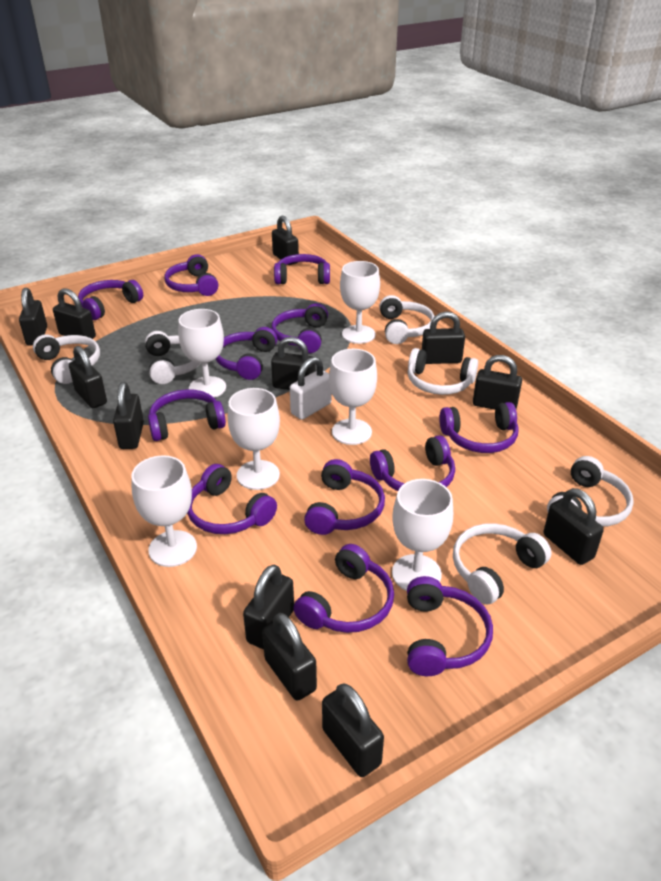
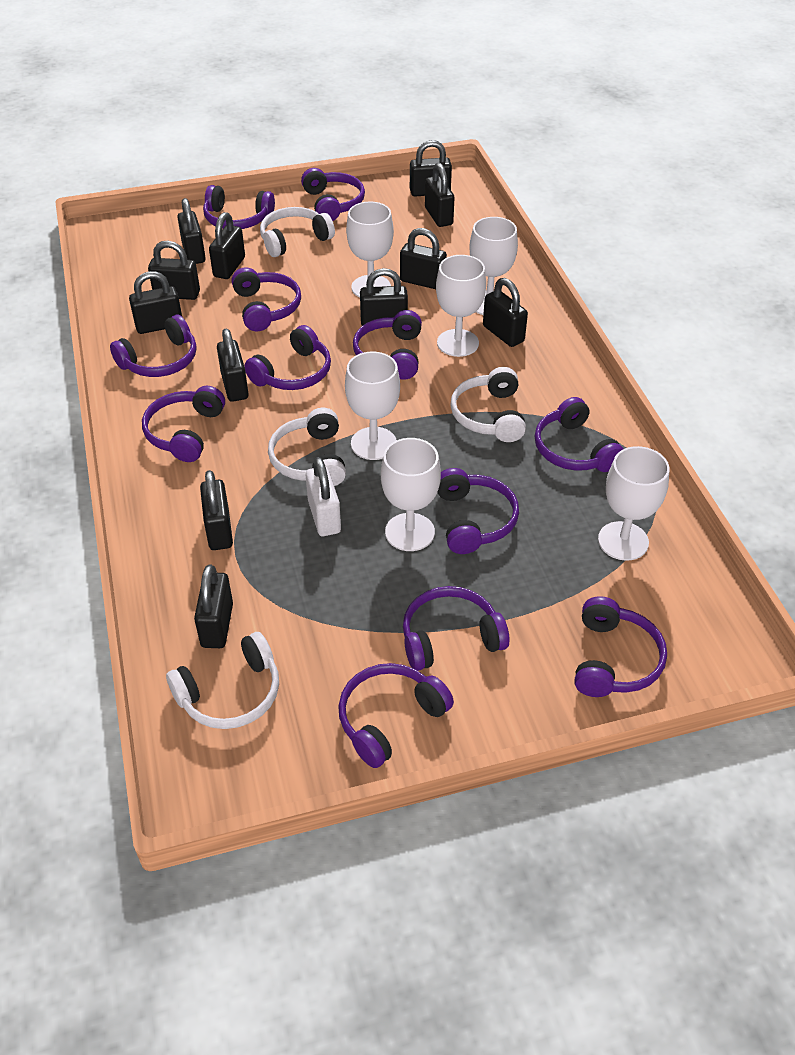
white headphones: [33,334,100,384] [145,331,201,384] [379,295,435,344] [408,348,478,395] [453,523,551,605] [547,456,634,527] = 6 -> [166,632,279,729] [260,207,335,257] [268,408,346,486] [451,367,526,442] = 4

